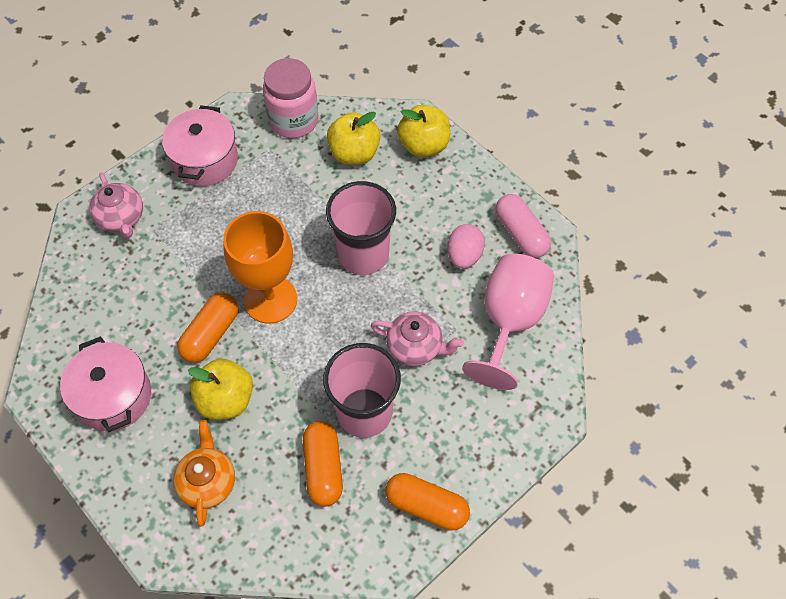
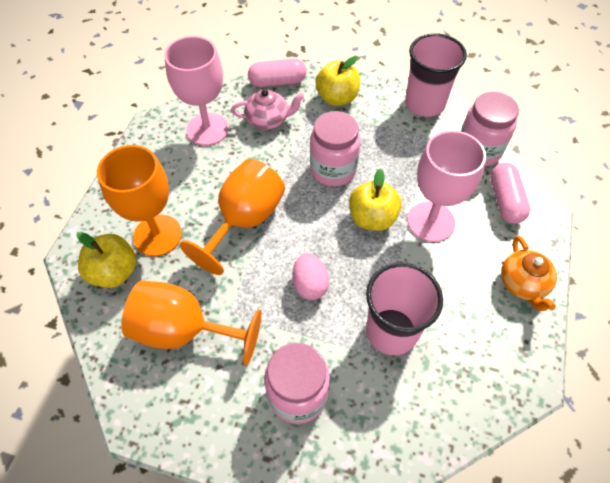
orange capsule: [177,293,238,363] [303,421,343,507] [385,473,470,530] = 3 -> none = 0
orange goblet: [223,211,297,324] = 1 -> [97,145,182,256] [121,280,262,366] [180,159,285,275] = 3
pink capsule: [495,194,551,258] = 1 -> [248,59,306,87] [490,163,530,224] = 2
pink goblet: [462,254,554,390] = 1 -> [164,36,229,146] [408,130,486,242] = 2
pink jar: [263,58,319,138] = 1 -> [264,343,330,424] [310,111,360,186] [461,92,519,166] = 3
pink pot: [60,336,151,432] [162,105,238,186] = 2 -> none = 0
pink teapot: [89,173,143,238] [371,312,464,366] = 2 -> [231,89,304,130] = 1

